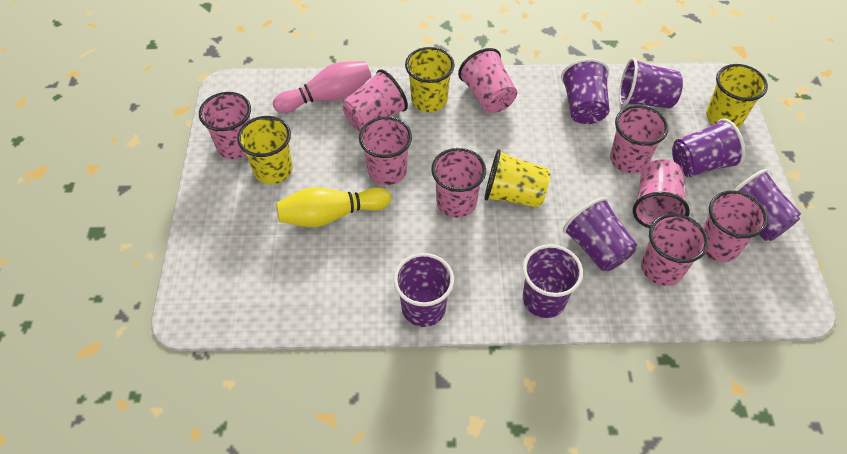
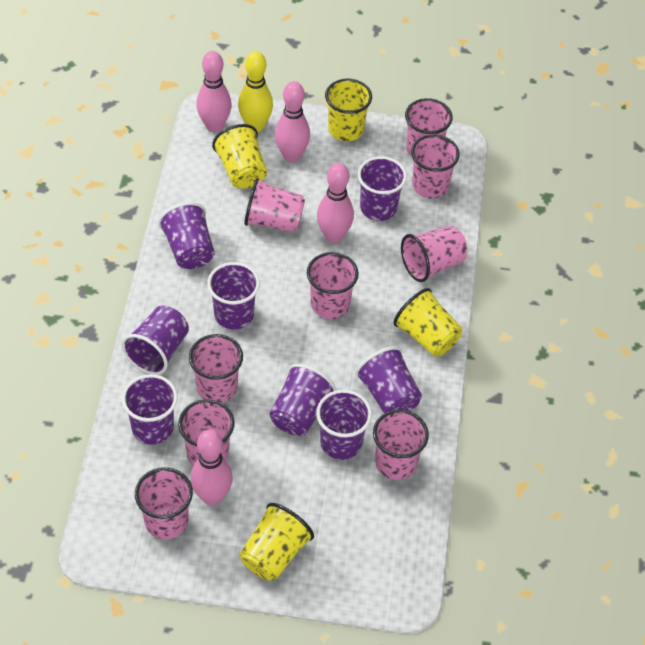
pink bowling pin: [273,61,372,113] = 1 -> [190,429,233,506] [196,51,232,132] [275,81,310,162] [317,163,354,243] = 4
purple cup: [393,253,454,327] [523,244,583,318] [561,58,609,124] [563,197,637,271] [619,58,683,109] [672,118,745,177] [733,169,801,241] = 7 -> [122,306,189,375] [122,374,178,445] [158,202,215,269] [207,262,260,329] [270,364,336,436] [316,390,372,460] [355,346,422,413] [358,156,407,221] = 8

